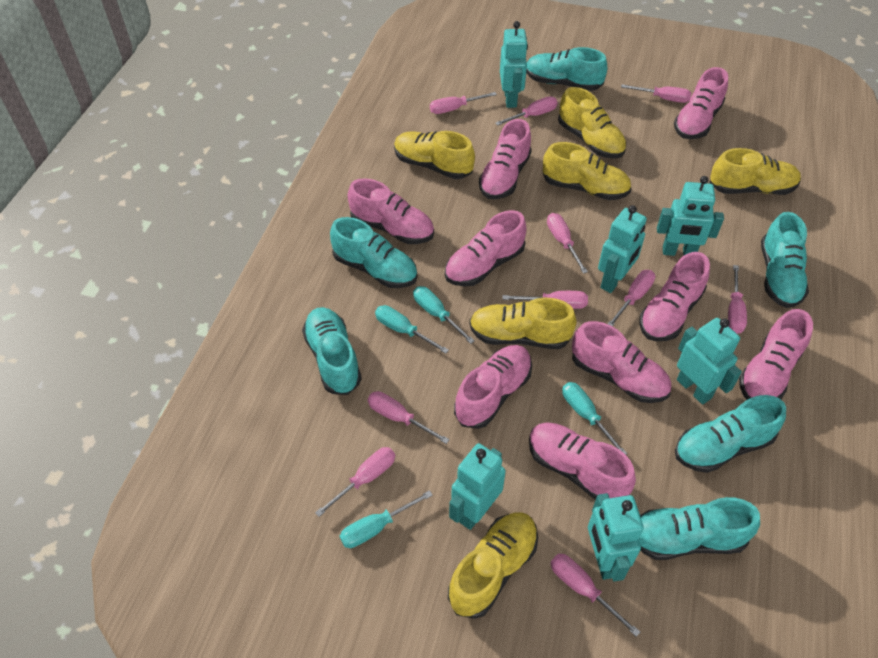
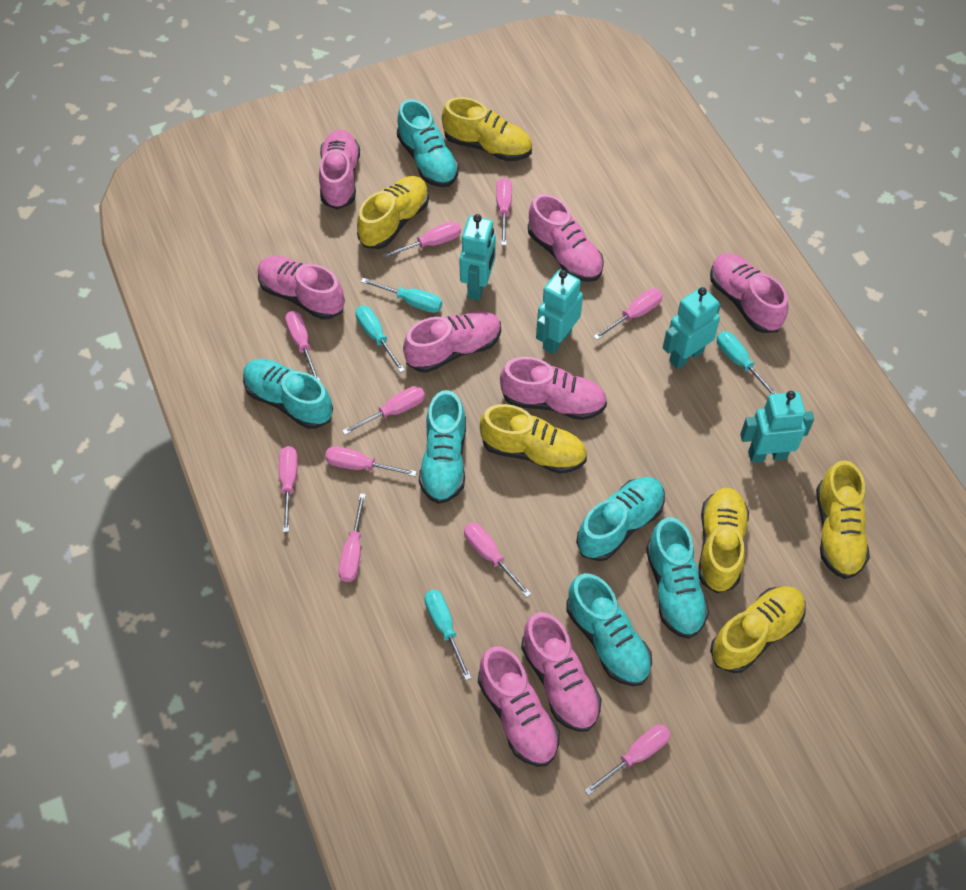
pink shoe: [348,178,434,244] [445,210,526,287] [454,345,532,429] [479,119,532,199] [529,422,636,500] [572,321,671,403] [639,252,710,341] [674,67,728,139] [739,309,813,400] = 9 -> [258,256,345,320] [319,130,360,210] [403,311,501,373] [478,646,560,767] [500,357,607,420] [521,612,601,732] [528,194,604,282] [710,253,788,333] = 8
turquoise robot: [449,443,506,530] [500,21,528,108] [588,493,644,581] [598,205,647,293] [657,176,724,256] [677,318,742,405] = 6 -> [459,214,496,300] [536,270,583,354] [663,287,721,369] [740,391,814,463] = 4

